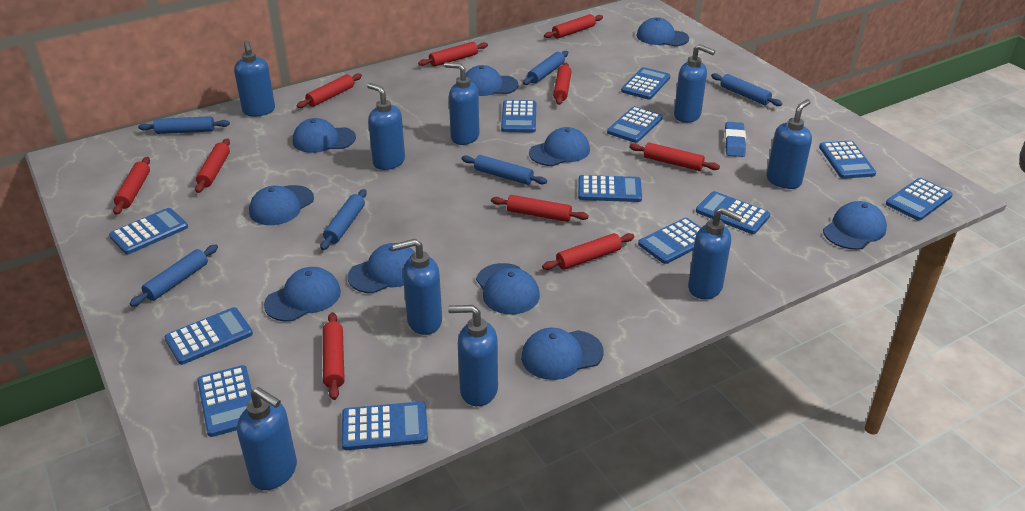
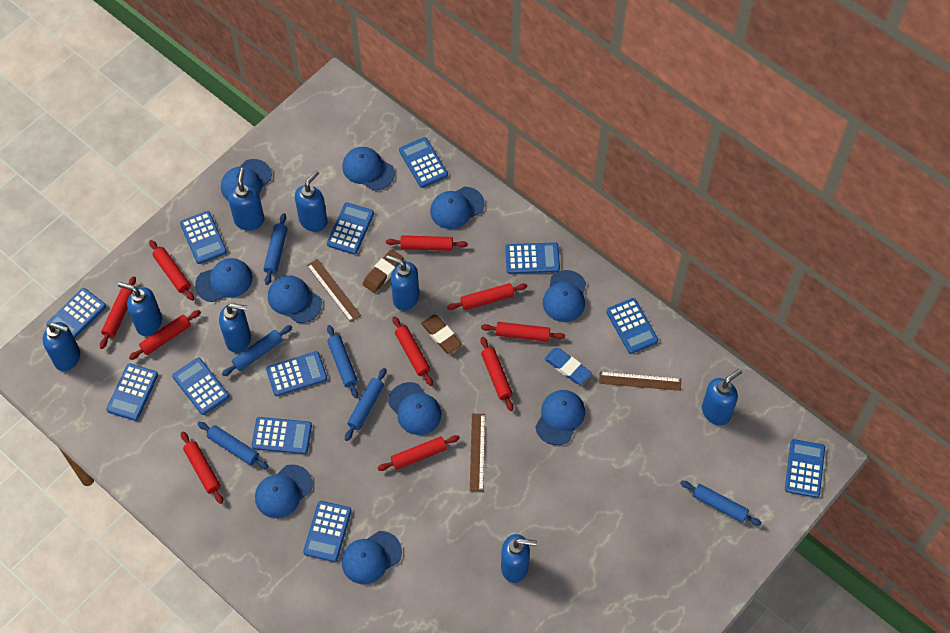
blue soap dispenser: [234,40,275,117] [237,387,297,490] [367,83,405,170] [392,239,442,335] [444,62,479,145] [448,305,498,406] [674,44,715,123] [688,207,743,299] [767,99,812,189] = 9 -> [43,322,80,371] [118,282,162,336] [219,303,251,353] [228,168,265,231] [295,171,328,232] [386,255,419,311] [501,534,537,583] [702,369,742,425] = 8
brown eraser: none = 0 -> [363,249,403,293] [421,315,462,354] = 2
brown ruler: none = 0 -> [307,259,361,322] [470,414,485,492] [599,371,681,391] = 3

